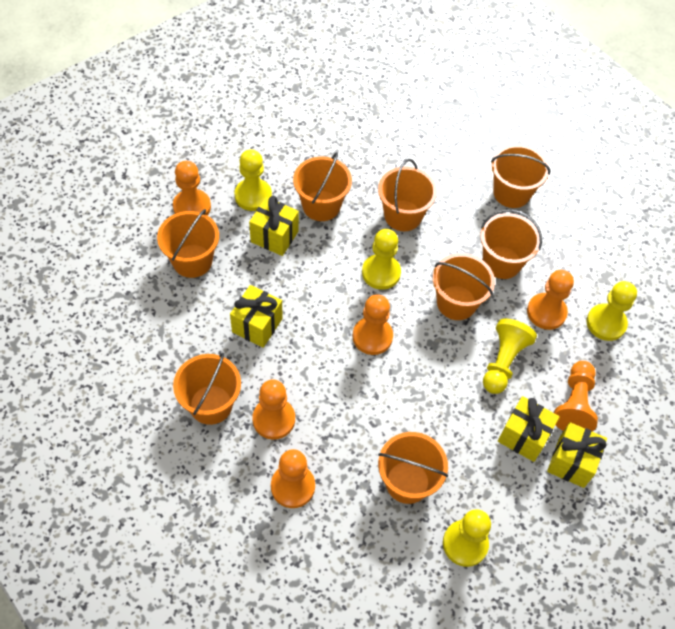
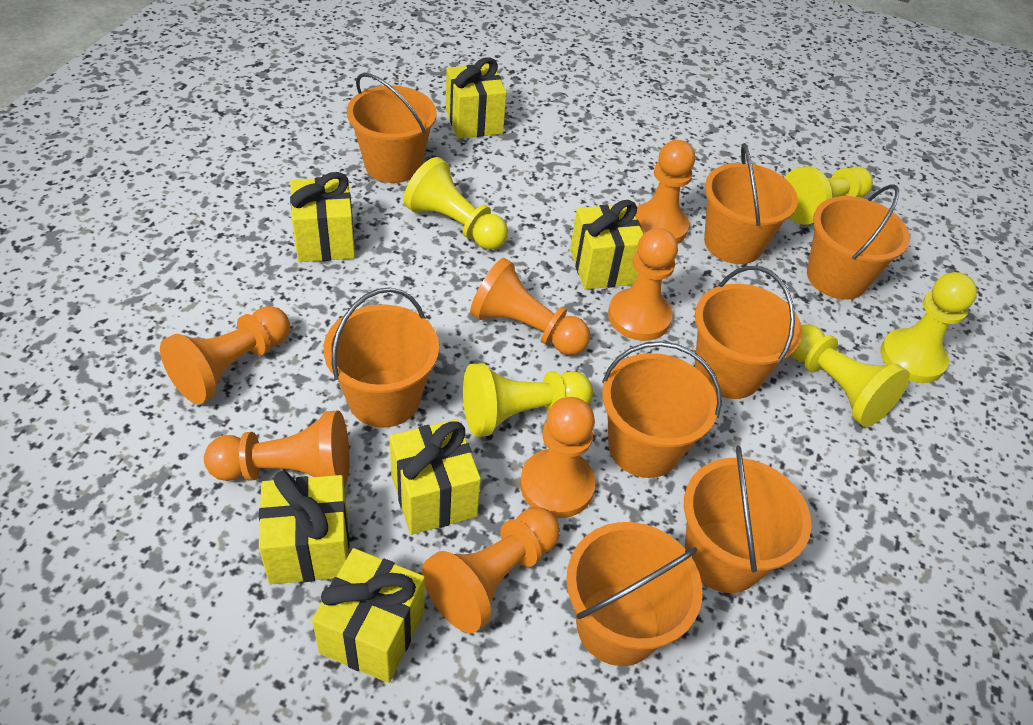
orange pawn: [173,161,211,215] [252,380,295,439] [271,449,315,508] [353,294,393,355] [527,270,574,330] [554,361,598,432] = 6 -> [160,306,290,404] [204,410,349,487] [422,507,560,633] [470,258,590,355] [520,397,596,518] [608,228,678,341] [635,140,695,244] = 7
yellow gift: [230,285,283,348] [249,196,299,256] [498,396,560,462] [547,422,607,488] = 4 -> [259,471,350,584] [290,172,355,262] [312,548,425,683] [390,419,481,535] [446,57,507,139] [570,200,643,289] = 6

